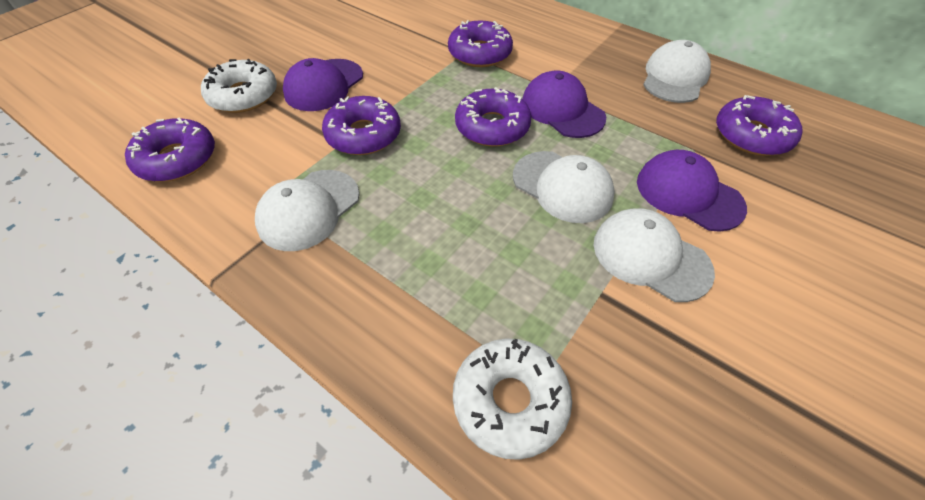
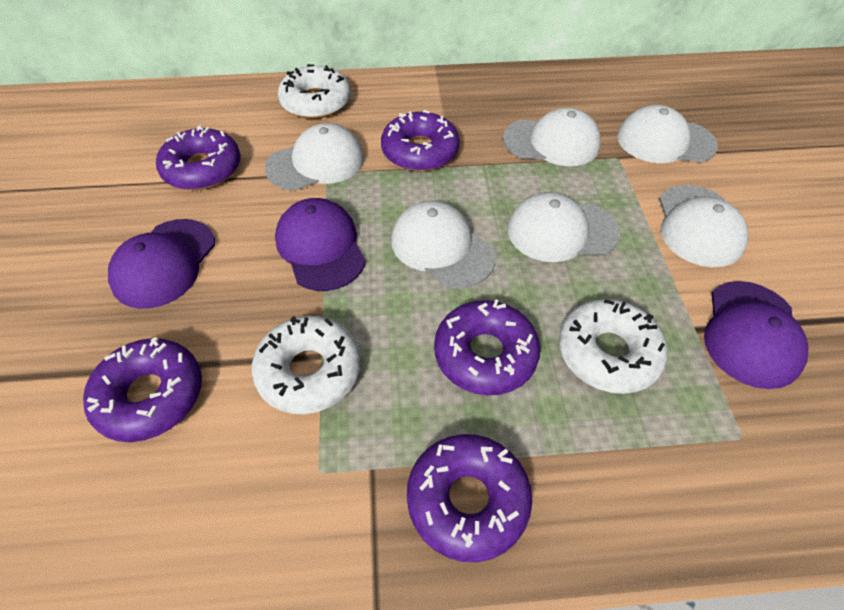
white cap: [255,170,359,251] [513,151,615,223] [594,208,715,302] [643,40,711,103] = 4 -> [265,123,364,191] [391,200,496,289] [503,108,601,166] [508,192,620,262] [617,105,718,163] [659,185,748,267] = 6
white donut: [201,59,277,113] [453,338,572,460] = 2 -> [252,316,361,414] [278,64,351,119] [559,299,668,394] = 3

